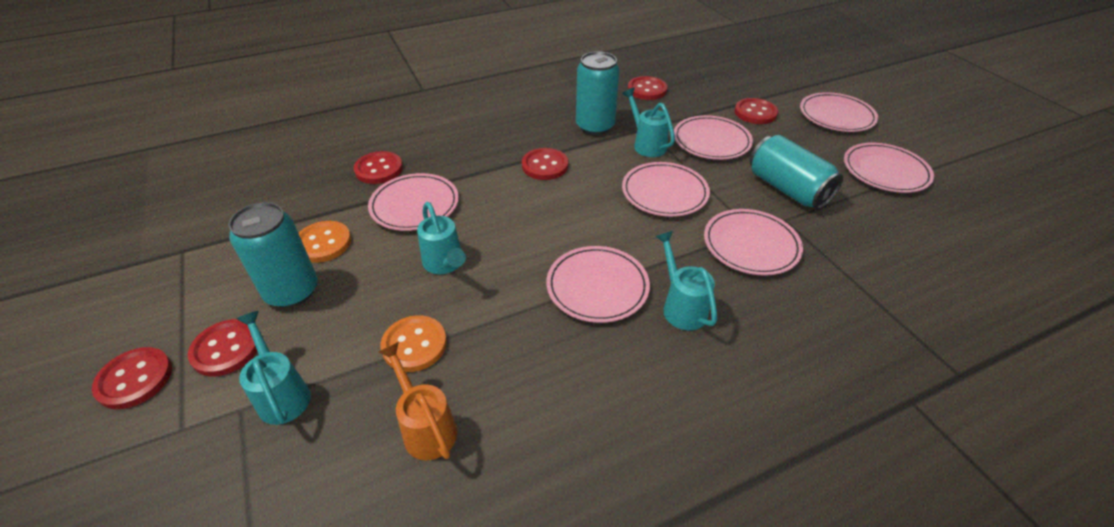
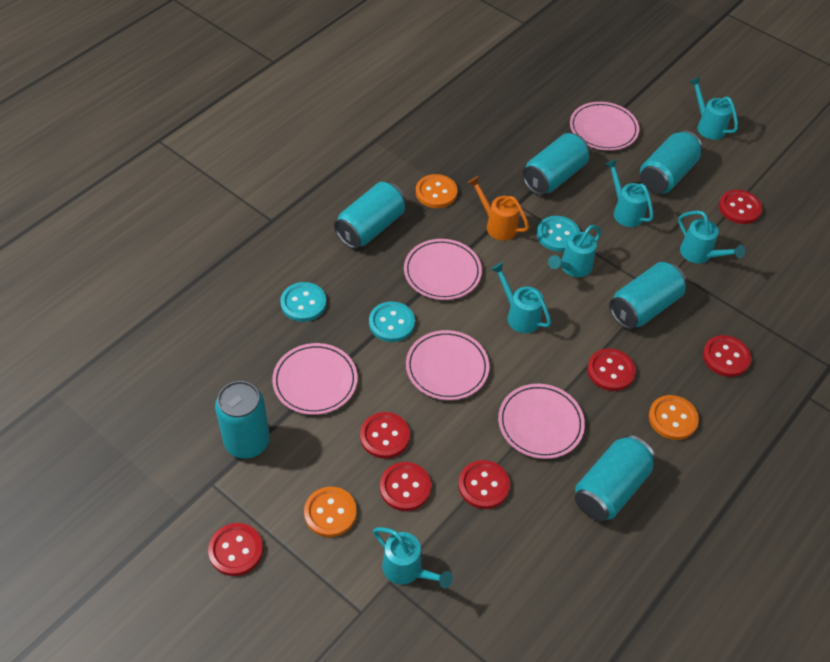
orange button: [299,221,351,263] [380,315,447,372] = 2 -> [304,487,357,537] [416,174,458,208] [649,395,699,440] = 3
pink plate: [368,173,459,231] [547,246,650,323] [622,162,710,217] [674,115,753,160] [704,209,803,276] [800,92,878,132] [844,143,934,193] = 7 -> [272,343,357,415] [404,239,482,300] [406,330,489,400] [498,384,585,459] [570,102,639,151] = 5
red button: [92,347,172,409] [188,319,257,376] [354,151,403,184] [522,148,568,180] [627,76,667,100] [735,98,778,124] = 6 -> [208,523,263,576] [360,412,410,459] [380,462,431,511] [458,460,510,509] [587,348,636,391] [703,335,751,377] [719,190,762,224] = 7
turquoise button: none = 0 -> [280,282,326,322] [369,301,415,342] [537,216,580,252] = 3
turquoise can: [229,202,318,308] [576,51,619,135] [750,135,843,209] = 3 -> [215,381,270,459] [334,182,406,249] [522,133,590,195] [575,435,656,521] [609,262,687,329] [640,130,703,194] = 6
turquoise watering can: [237,311,311,425] [417,202,466,274] [622,88,675,157] [655,231,717,330] = 4 -> [373,527,453,588] [491,263,551,333] [548,225,601,277] [605,159,654,227] [678,211,745,264] [689,77,738,140] = 6

